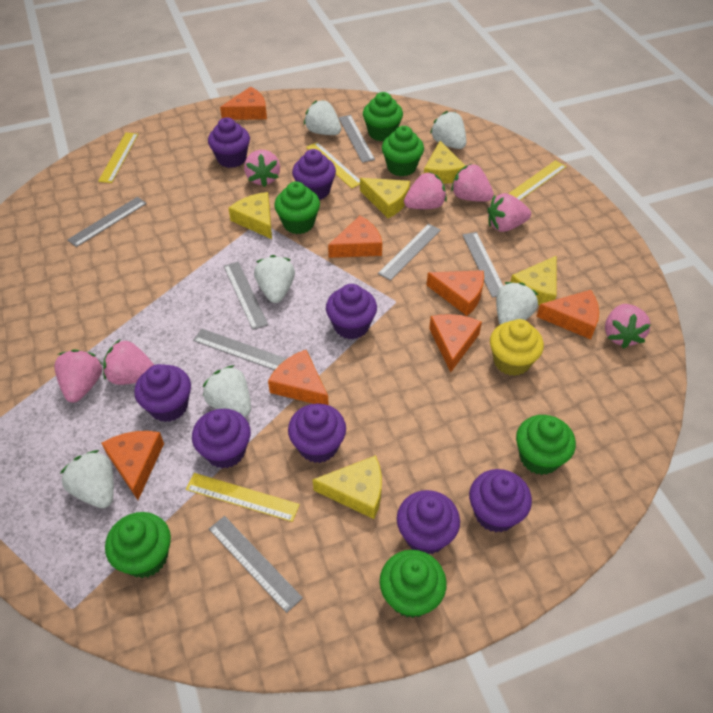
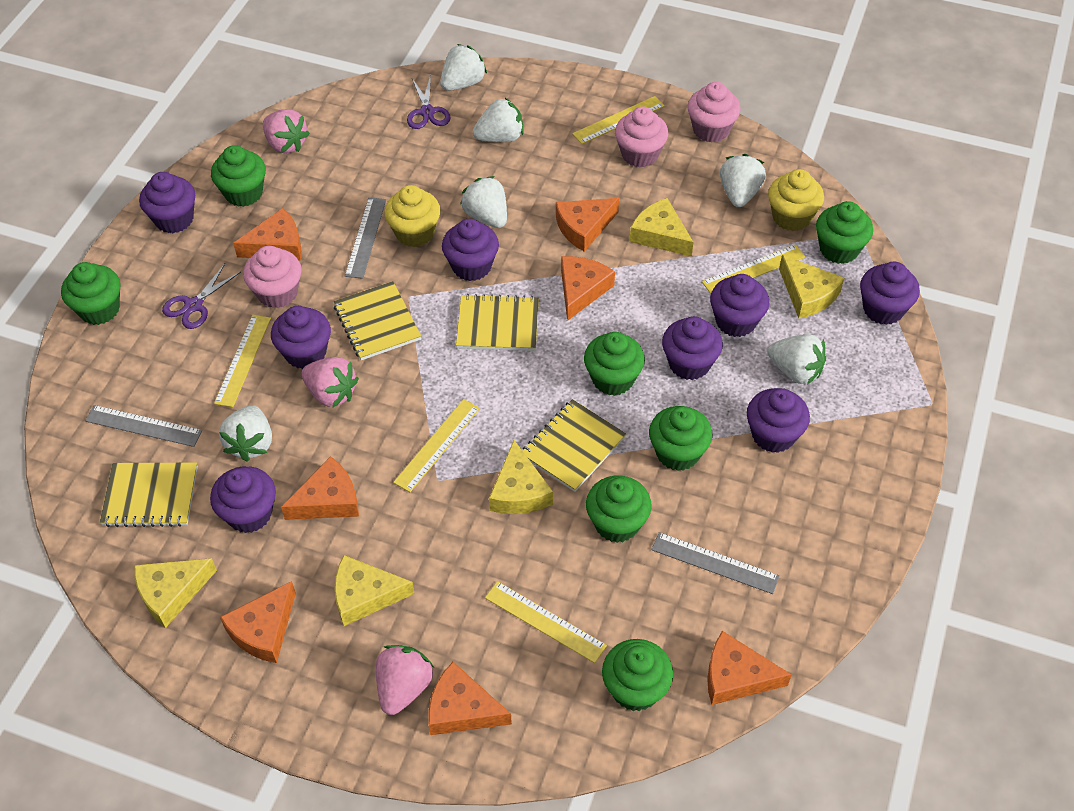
green cupcake: [105,512,171,578] [274,181,320,234] [363,92,403,141] [380,550,447,618] [382,126,424,176] [516,415,576,475] = 6 -> [61,262,120,325] [211,145,266,207] [584,332,645,396] [586,476,652,543] [602,639,673,711] [649,406,713,471] [816,201,873,264] = 7
grey ruler: [67,197,147,247] [193,329,287,370] [209,516,303,613] [224,262,268,330] [338,115,375,163] [378,224,441,281] [462,232,503,298] = 7 -> [85,405,202,447] [345,197,386,279] [651,532,780,594] = 3
pink cupcake: none = 0 -> [243,246,302,308] [615,106,668,168] [688,82,740,142] = 3
pink strawberry: [54,349,102,403] [103,340,154,385] [244,150,280,187] [404,172,447,209] [451,164,494,202] [487,193,531,232] [605,304,651,349] = 7 -> [263,109,310,153] [302,357,359,408] [376,645,434,715] = 3
purple scissors: none = 0 -> [162,264,241,329] [407,75,451,129] = 2
yellow cupcake: [490,319,544,376] = 1 -> [384,185,441,247] [768,169,824,231] = 2
yellow notebook: none = 0 -> [100,463,198,527] [333,281,421,360] [456,294,539,351] [523,399,626,492] = 4
yellow ruler: [98,132,138,183] [186,473,300,522] [306,142,360,188] [508,160,567,200] = 4 -> [214,315,271,407] [393,399,480,492] [485,581,607,663] [572,96,665,144] [702,244,805,294] = 5

